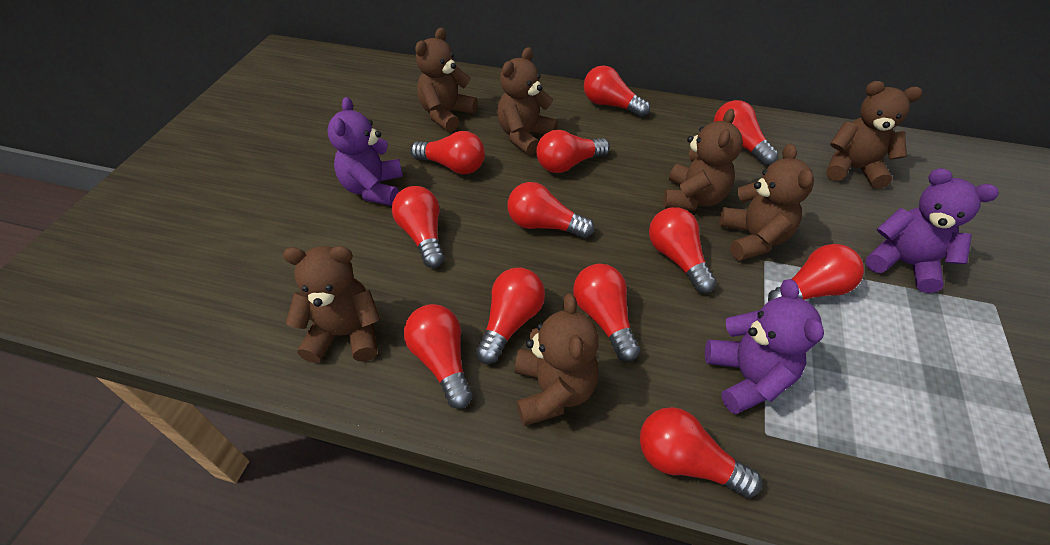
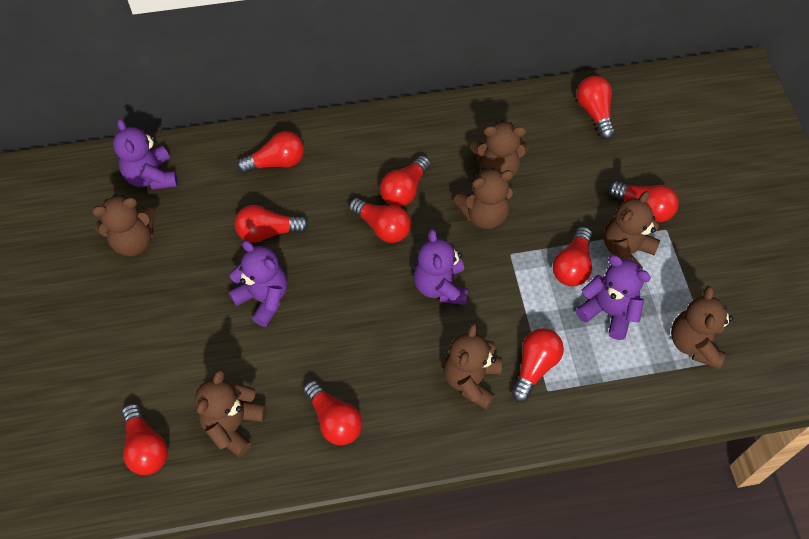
purple teddy bear: [327,97,403,206] [705,279,824,414] [865,168,999,293] = 3 -> [113,119,178,190] [228,240,287,327] [414,229,468,305] [576,255,651,340] = 4
red light bulb: [392,186,444,268] [404,304,473,409] [410,131,485,174] [476,268,545,364] [508,182,594,238] [536,130,610,173] [573,264,640,362] [584,65,650,117] [640,407,762,498] [649,207,717,293] [714,100,778,165] [768,244,864,302] = 12 -> [121,404,168,475] [234,205,309,243] [237,131,304,174] [303,381,362,445] [349,198,411,243] [380,156,431,207] [511,328,564,402] [553,227,592,286] [577,76,615,139] [608,181,679,222] = 10

